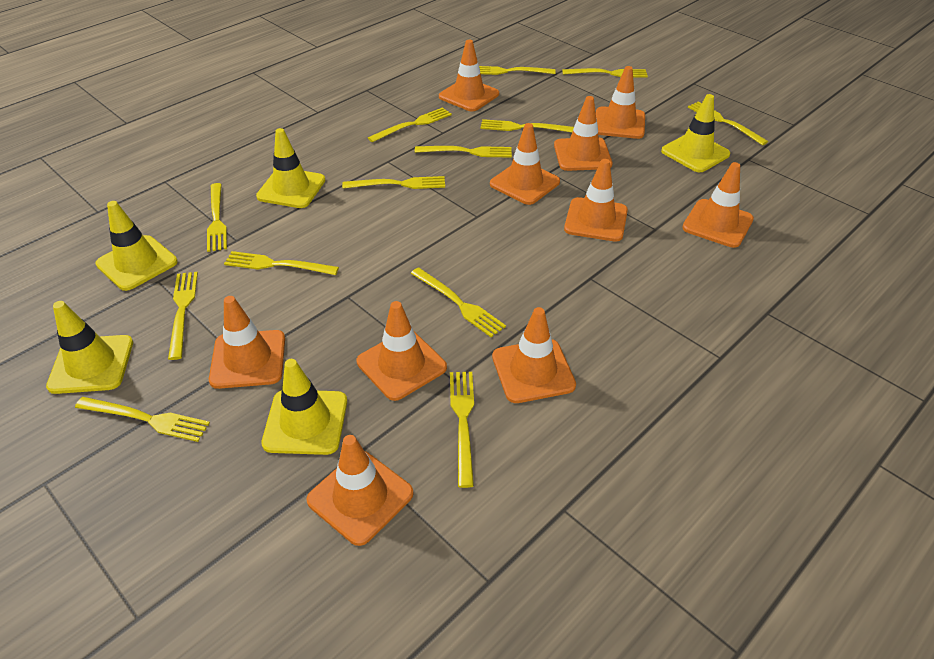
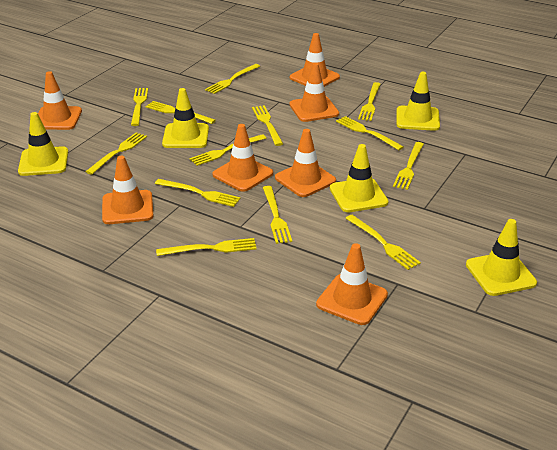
orange traffic cone: [209,296,285,389] [307,435,413,546] [357,301,447,401] [439,40,499,111] [490,123,560,205] [492,307,576,403] [554,96,612,171] [564,159,628,242] [596,66,645,139] [682,162,754,248] = 10 -> [38,71,82,130] [102,156,154,224] [212,124,273,192] [275,129,336,197] [289,63,339,122] [290,33,340,87] [316,243,388,325] = 7

